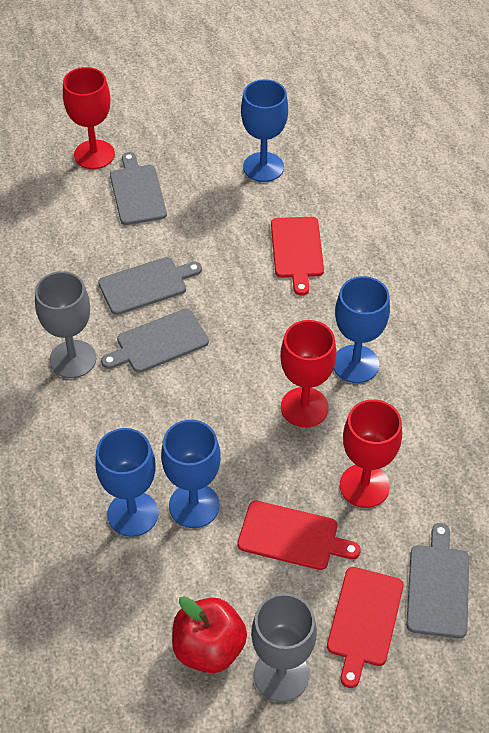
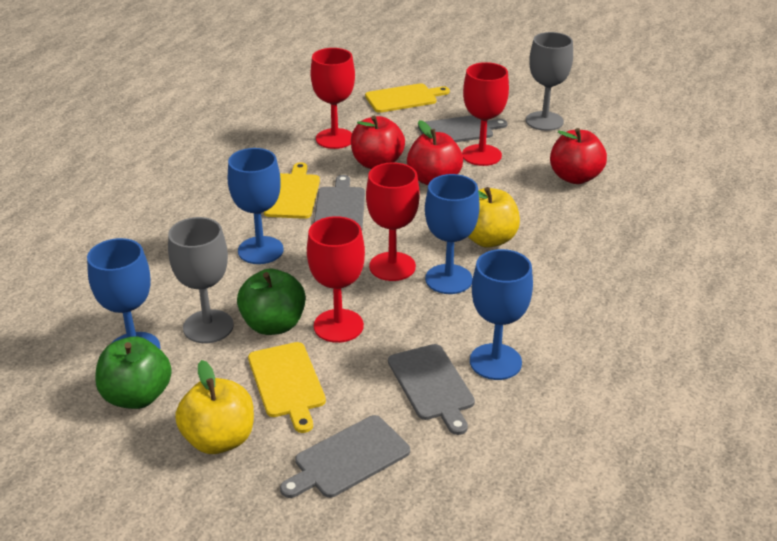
green apple: none = 0 -> [95,337,172,409] [237,269,306,335] = 2
red apple: [172,596,247,673] = 1 -> [351,116,405,169] [407,120,463,185] [550,128,607,184] = 3
red cutting board: [237,501,361,570] [271,217,324,296] [327,567,404,688] = 3 -> none = 0
red goblet: [63,67,115,169] [280,320,337,428] [340,399,402,508] = 3 -> [307,216,365,343] [311,48,355,149] [366,162,420,281] [462,62,509,166] = 4
yellow apple: none = 0 -> [175,360,254,454] [468,187,520,248] = 2
yellow cutting board: none = 0 -> [248,342,326,433] [264,162,320,219] [365,83,450,113] = 3

